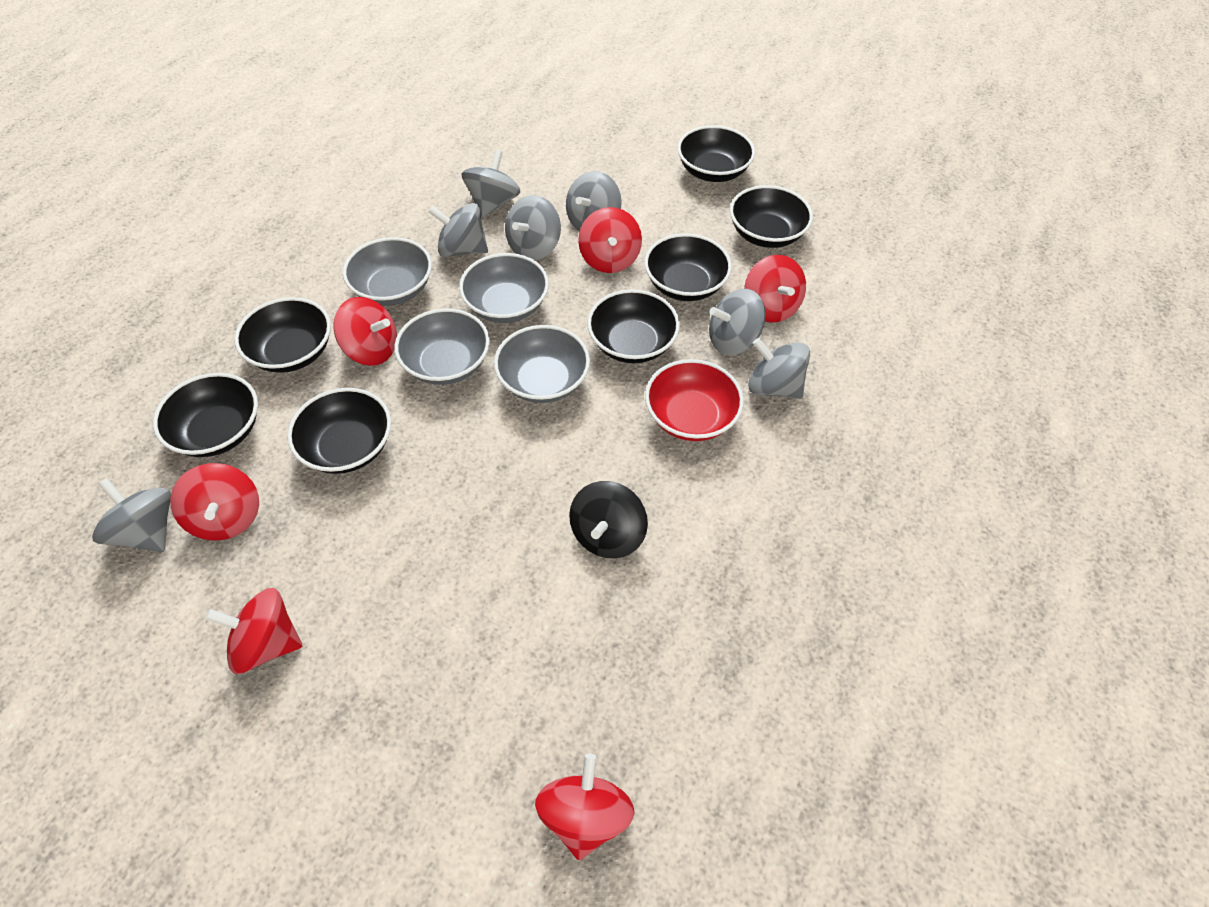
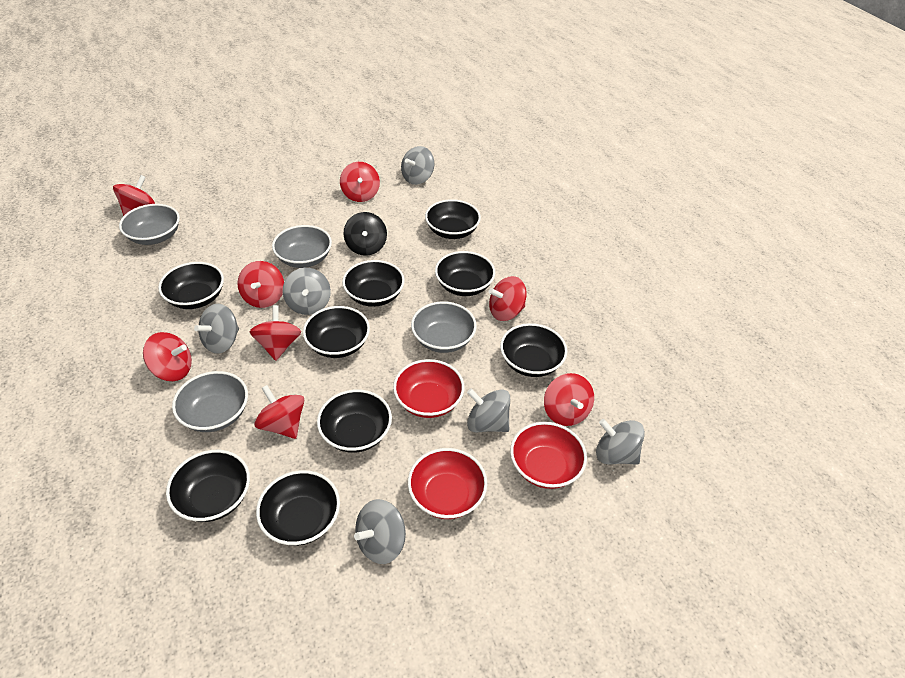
black bowl: [153,373,258,457] [234,297,331,373] [287,388,391,474] [587,289,680,363] [644,233,732,301] [677,125,755,182] [730,185,813,248] = 7 -> [158,262,224,309] [166,450,250,522] [256,470,340,546] [303,306,370,358] [317,389,392,453] [342,260,405,307] [425,199,481,239] [435,251,496,296] [500,323,568,377] = 9
grey spinning top: [92,478,171,552] [428,203,488,257] [461,150,520,218] [505,195,561,260] [566,171,622,231] [709,289,766,355] [748,338,810,399] = 7 -> [194,304,239,354] [283,268,331,315] [354,499,406,564] [401,146,434,185] [467,389,510,432] [596,419,645,465] = 6
red bowl: [645,359,744,441] = 1 -> [393,359,465,418] [408,448,488,519] [510,422,587,489] = 3
red spinning top: [170,463,259,541] [205,588,303,674] [333,297,397,366] [535,753,635,860] [578,207,642,273] [744,255,806,323] = 6 -> [113,175,155,216] [143,332,192,381] [237,261,284,308] [250,305,301,361] [254,385,305,439] [340,162,380,202] [489,276,527,321] [544,373,594,426] = 8

